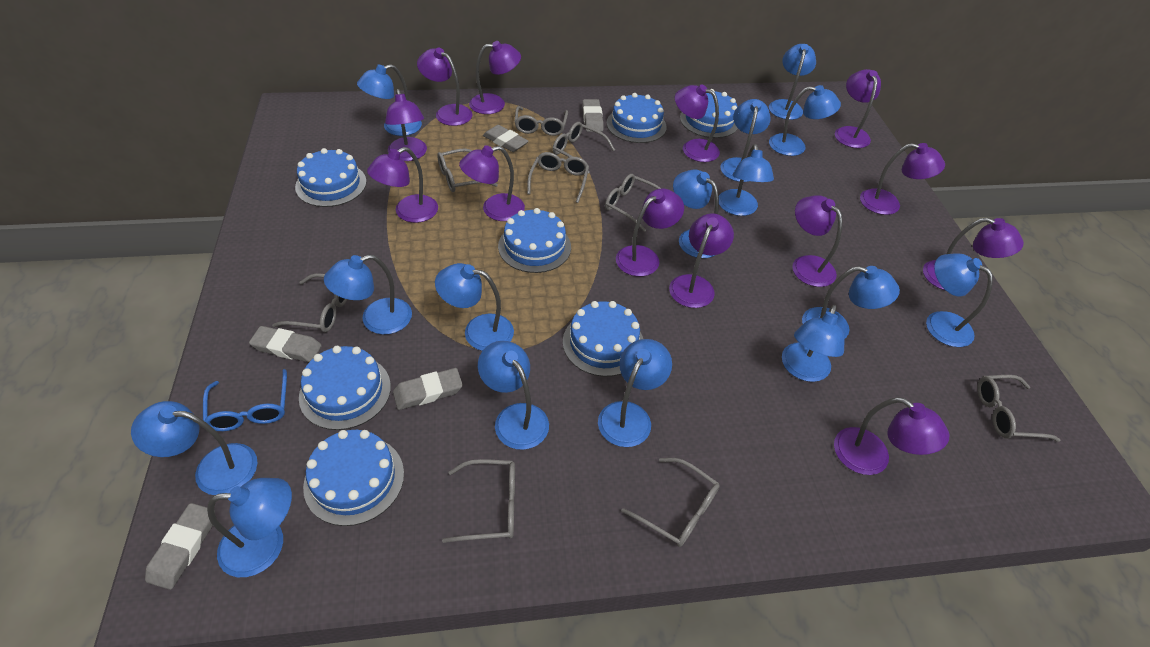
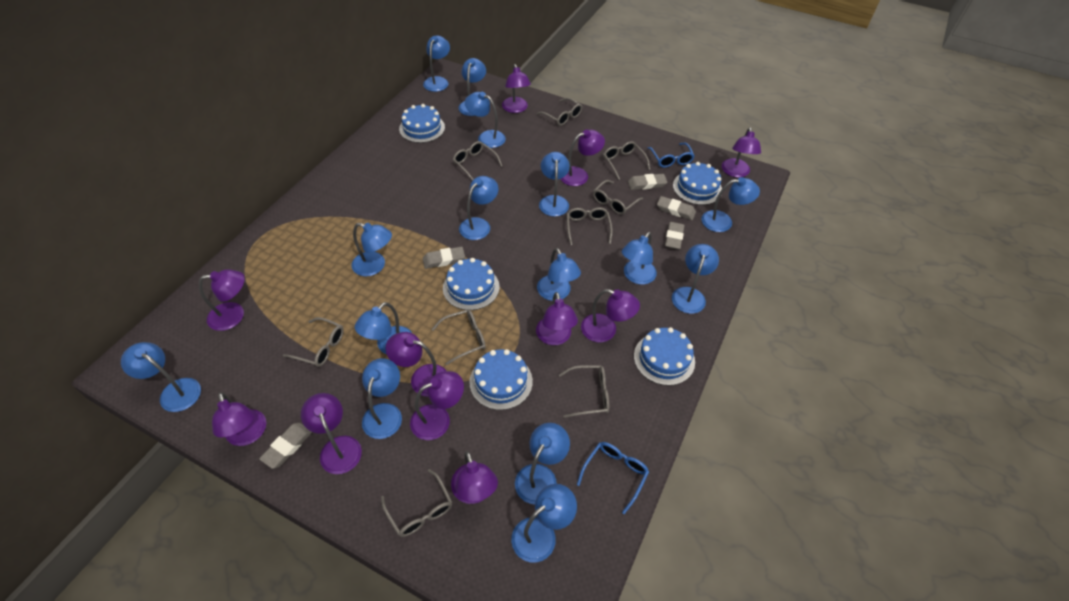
blue cake: [295,148,366,207] [299,346,391,430] [303,430,404,526] [498,208,571,273] [563,301,643,377] [607,93,667,143] [680,89,738,138] = 7 -> [399,104,445,143] [443,258,500,310] [469,349,533,410] [634,327,695,386] [673,162,722,205] = 5
blue glasses: [203,369,287,431] = 1 -> [577,442,649,514] [648,143,695,168] = 2
purple lamp: [367,147,438,223] [385,89,427,161] [417,48,472,126] [459,145,525,221] [469,41,521,114] [616,188,684,276] [669,213,734,308] [675,84,720,162] [792,195,842,287] [834,397,949,475] [835,69,881,148] [860,143,945,215] [923,218,1024,290] = 13 -> [199,269,245,331] [212,392,266,446] [301,393,362,474] [386,332,446,397] [410,371,464,440] [451,451,498,504] [502,64,531,113] [536,292,578,345] [561,130,605,186] [581,289,640,342] [722,127,761,178] = 11

